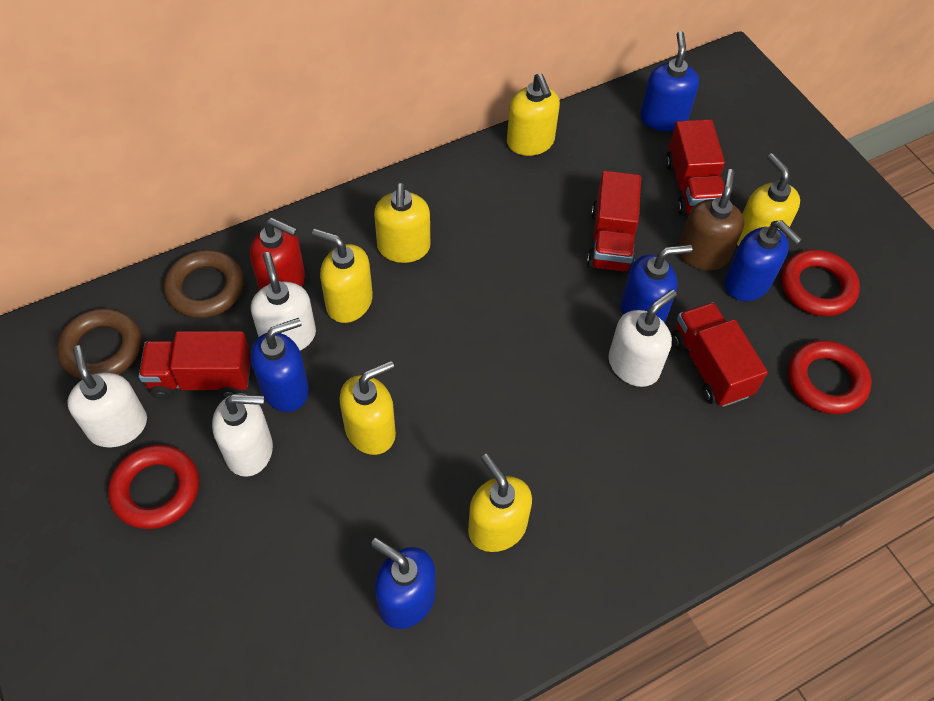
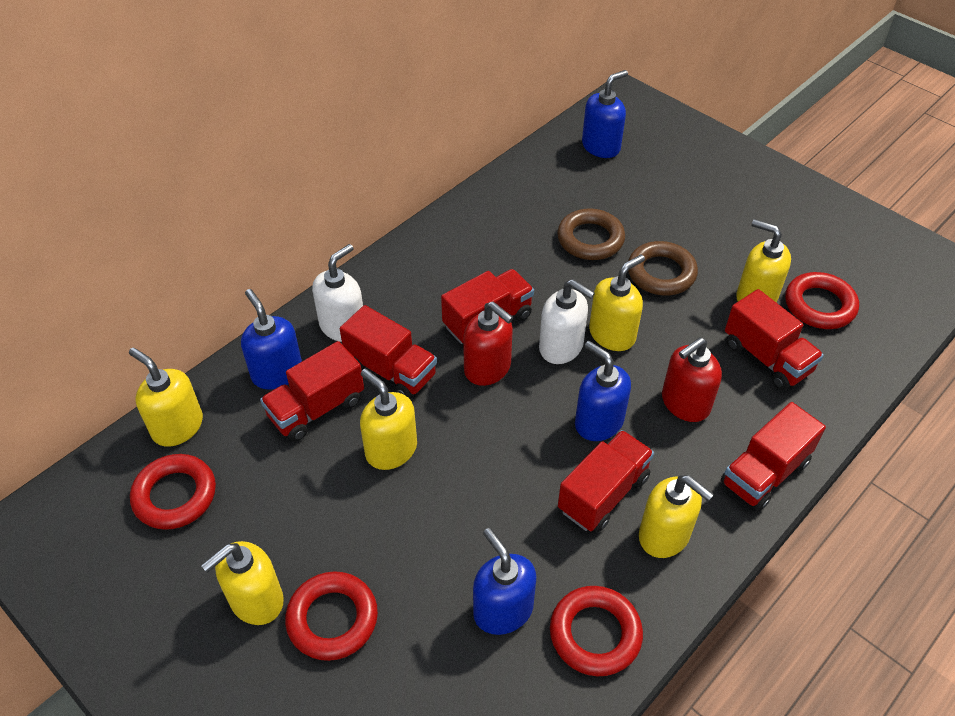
blue soap dispenser: [251,318,309,412] [371,538,436,629] [621,245,692,323] [640,31,699,131] [725,221,802,301] = 5 -> [241,289,302,390] [473,528,537,635] [575,341,631,441] [582,70,628,158] = 4
brown soap dispenser: [678,169,744,270] = 1 -> none = 0
red ring: [108,445,199,529] [781,249,860,316] [788,340,872,414] = 3 -> [130,454,216,530] [285,571,378,661] [550,586,643,676] [785,272,859,329] = 4
red soap dispenser: [250,218,305,290] = 1 -> [463,302,513,386] [662,337,722,422] = 2
red truck: [139,331,251,399] [587,171,641,273] [666,119,725,216] [672,302,768,407] = 4 -> [260,341,364,442] [340,305,437,399] [441,269,534,344] [558,430,654,532] [721,402,826,511] [725,289,824,390] = 6
white soap dispenser: [67,345,147,448] [212,393,273,477] [251,252,316,351] [609,290,677,387] = 4 -> [312,244,363,342] [539,279,595,364] = 2

